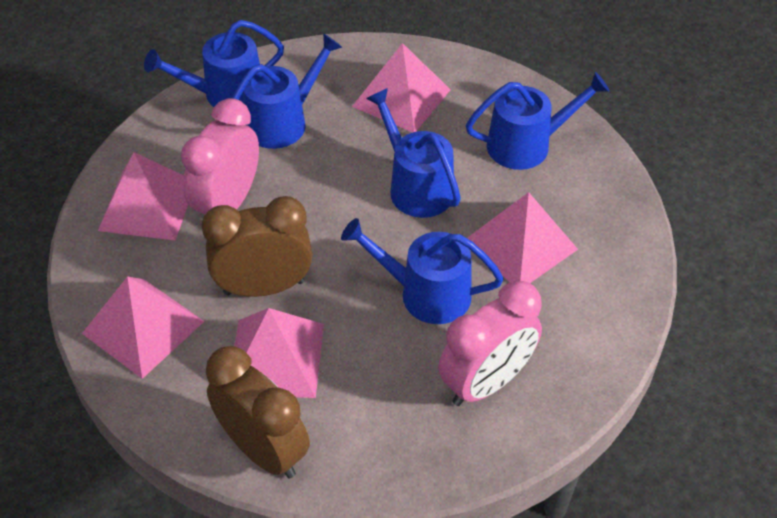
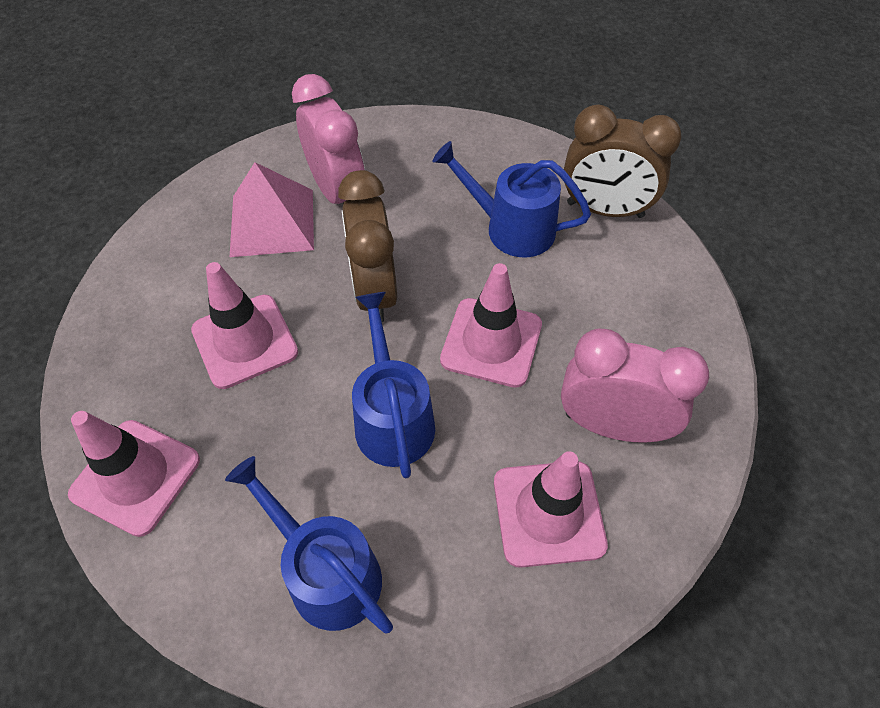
blue watering can: [144,20,284,107] [232,33,342,149] [341,218,504,324] [366,88,461,218] [466,72,610,170] = 5 -> [225,456,393,634] [352,292,435,478] [432,141,591,257] = 3
pink pyramid: [82,276,204,379] [98,152,188,240] [234,308,324,398] [352,43,451,133] [467,192,578,283] = 5 -> [230,162,314,257] = 1
pink traffic cone: none = 0 -> [68,411,200,537] [191,262,298,389] [440,263,542,388] [494,451,608,568] = 4

